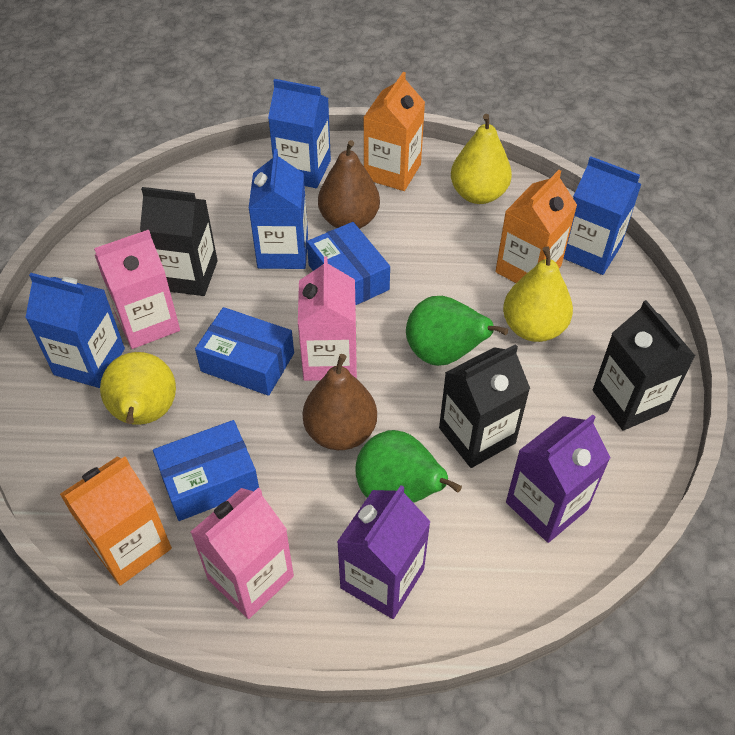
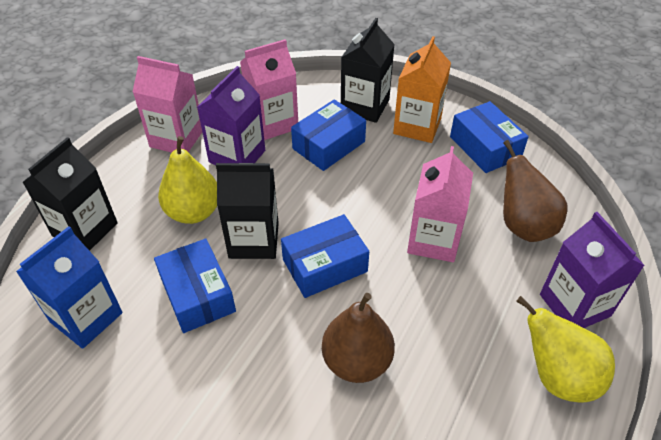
blue box: [153,420,259,521] [195,307,294,396] [307,222,390,305] = 3 -> [154,239,236,333] [281,214,369,298] [291,99,366,171] [450,101,529,173] = 4
blue carton: [25,273,125,388] [249,149,308,269] [268,79,331,188] [563,156,641,275] = 4 -> [16,226,123,349] = 1
green pear: [355,430,462,503] [406,296,508,366] = 2 -> none = 0
orange carton: [60,456,172,586] [363,72,425,191] [495,170,577,283] = 3 -> [393,36,451,143] = 1
yellow pear: [100,352,176,425] [451,114,512,204] [503,246,573,342] = 3 -> [158,136,217,224] [516,296,615,403] = 2

